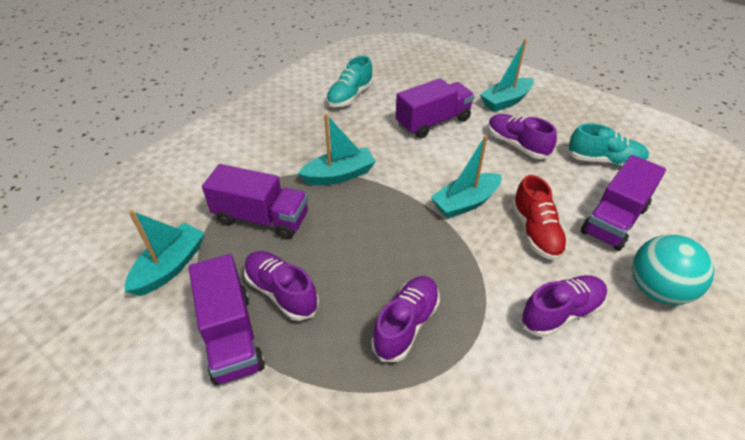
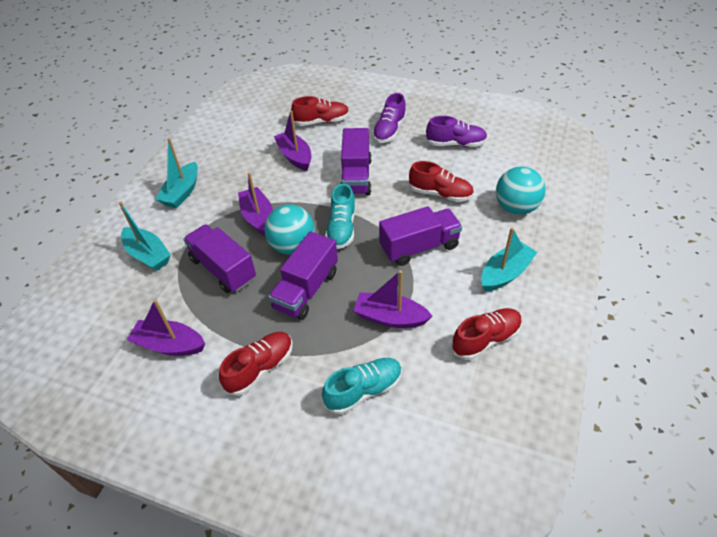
purple boat: none = 0 -> [127,299,205,356] [238,172,273,236] [274,110,311,171] [353,270,433,328] = 4
purple shoe: [244,251,319,321] [371,276,440,362] [488,114,557,159] [520,275,607,337] = 4 -> [372,93,407,143] [426,116,487,147] = 2
red shoe: [512,175,568,260] = 1 -> [219,332,293,396] [291,96,349,126] [409,161,474,202] [451,308,522,360] = 4
turquoise ball: [632,234,714,305] = 1 -> [265,204,315,254] [496,167,545,215] = 2
turquoise boat: [125,210,205,296] [298,114,376,185] [431,135,502,219] [480,39,534,112] = 4 -> [119,202,171,271] [156,138,198,208] [481,227,537,291] = 3

